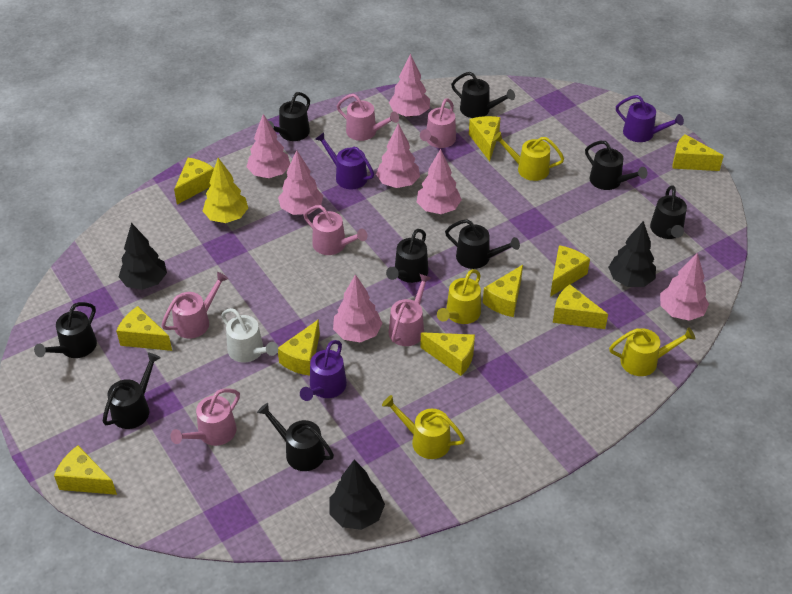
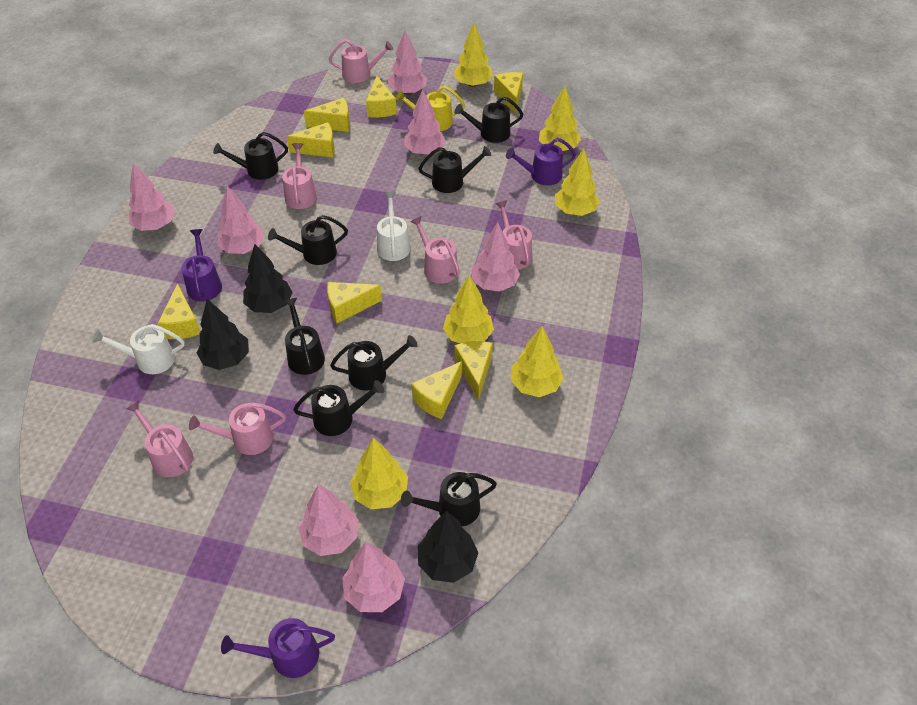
black watering can: [34,302,97,358] [103,352,161,429] [257,403,334,471] [269,92,310,141] [386,229,428,283] [445,219,520,269] [451,72,515,118] [585,141,647,190] [650,185,687,239] = 9 -> [213,132,288,180] [268,215,348,265] [284,298,325,375] [293,380,384,436] [330,335,418,391] [401,472,497,526] [419,146,491,193] [454,97,523,143] = 8
white watering can: [221,308,278,363] = 1 -> [92,324,185,374] [377,191,410,261] = 2
yellow cheese: [54,445,117,495] [116,306,172,351] [174,158,214,205] [278,319,320,376] [420,332,475,376] [469,116,501,162] [483,265,523,317] [550,245,590,297] [553,284,608,329] [673,134,724,171] = 10 -> [157,284,200,339] [287,122,335,157] [304,98,350,132] [327,282,382,323] [366,76,397,117] [412,361,462,419] [455,341,493,401] [494,72,523,114] = 8
yellow tree: [203,158,248,223] = 1 -> [350,438,408,509] [443,275,494,343] [454,23,493,87] [511,326,564,397] [539,86,581,151] [555,148,600,216] = 6
yellow watering can: [382,395,465,459] [437,269,481,324] [493,132,564,181] [609,327,695,376] = 4 -> [396,86,465,131] = 1

